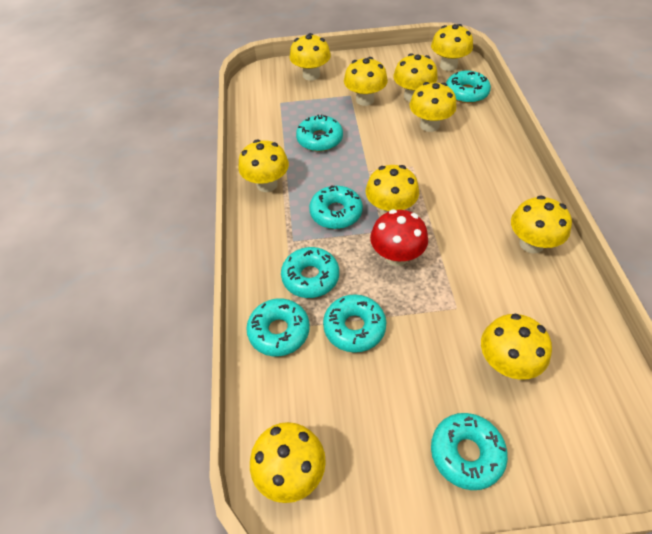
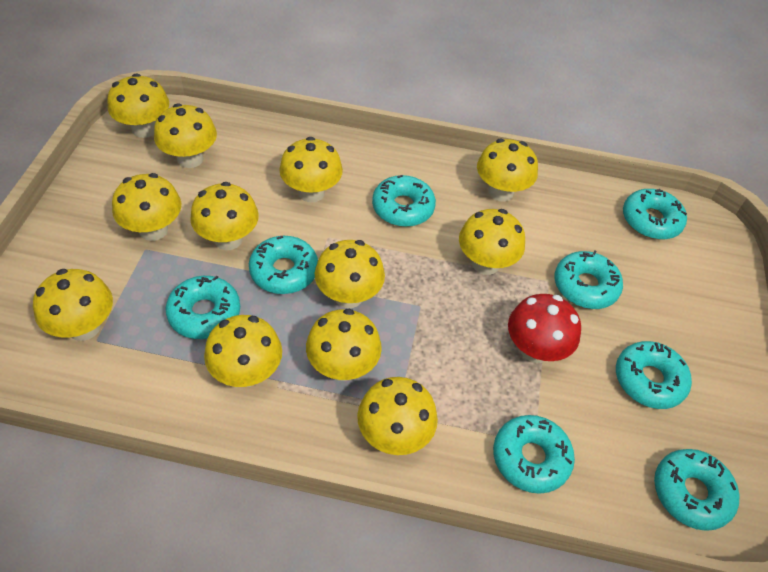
turquoise donut: [246,298,310,356] [281,247,339,298] [296,114,343,152] [309,185,363,229] [323,294,387,353] [431,413,508,490] [446,71,491,103] = 7 -> [166,275,240,339] [249,236,318,294] [372,175,436,227] [493,415,575,494] [555,251,623,309] [616,341,692,409] [623,189,687,239] [654,449,739,531] = 8
yellow mushroom: [238,140,289,192] [250,422,326,503] [290,33,331,81] [344,57,388,106] [365,165,419,215] [393,53,438,102] [410,82,457,132] [431,24,473,71] [481,314,552,380] [511,195,572,254] = 10 -> [33,269,113,341] [107,73,169,138] [112,173,181,241] [154,103,217,168] [190,182,259,250] [204,315,282,387] [279,137,343,203] [306,308,382,381] [315,240,385,308] [357,377,438,455] [459,209,525,275] [477,139,538,202] = 12

